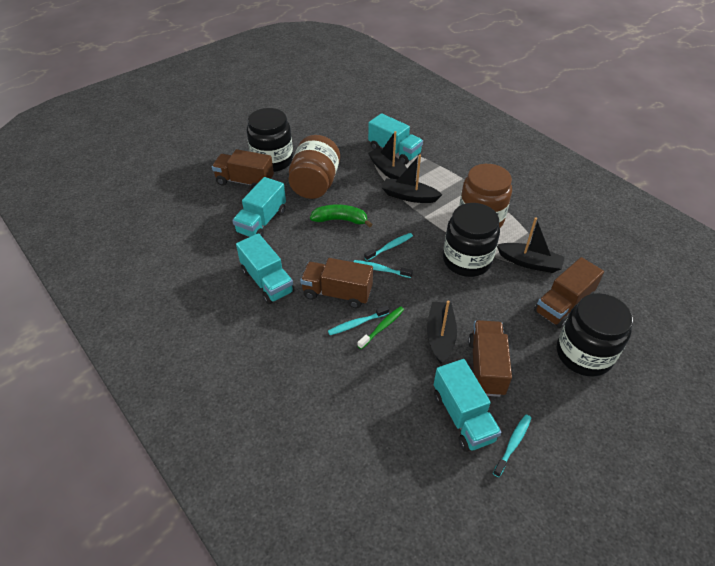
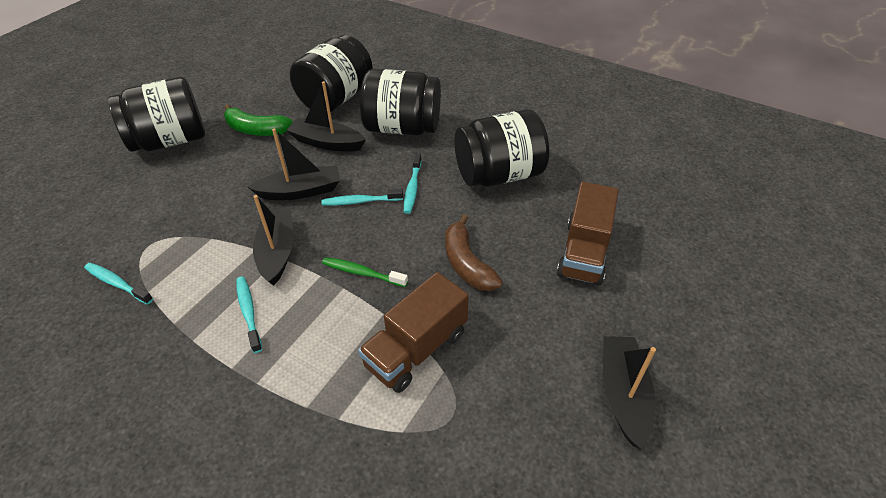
black jar: [247,108,293,172] [443,203,500,277] [557,293,633,377] = 3 -> [108,77,205,152] [290,35,373,112] [360,69,441,135] [455,109,549,187] = 4
brown banana: none = 0 -> [445,214,503,291] = 1
brown jar: [289,135,340,199] [459,164,512,228] = 2 -> none = 0
brown truck: [212,149,274,189] [300,258,373,308] [468,320,512,397] [534,257,604,328] = 4 -> [358,272,469,393] [557,182,619,286] = 2
turquoise truck: [232,177,286,237] [236,233,295,304] [368,113,423,165] [434,359,501,452] = 4 -> none = 0

